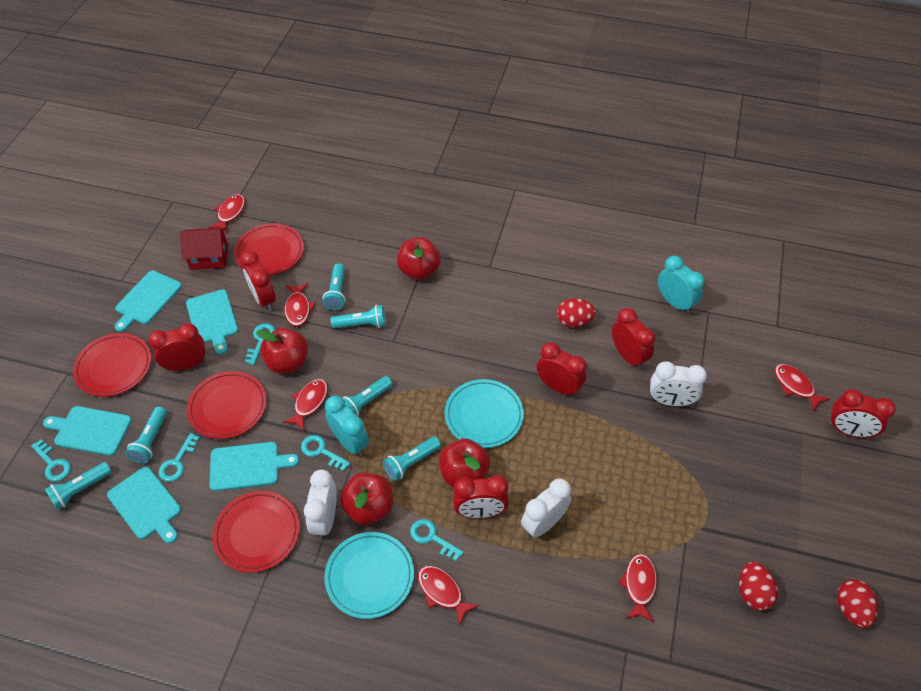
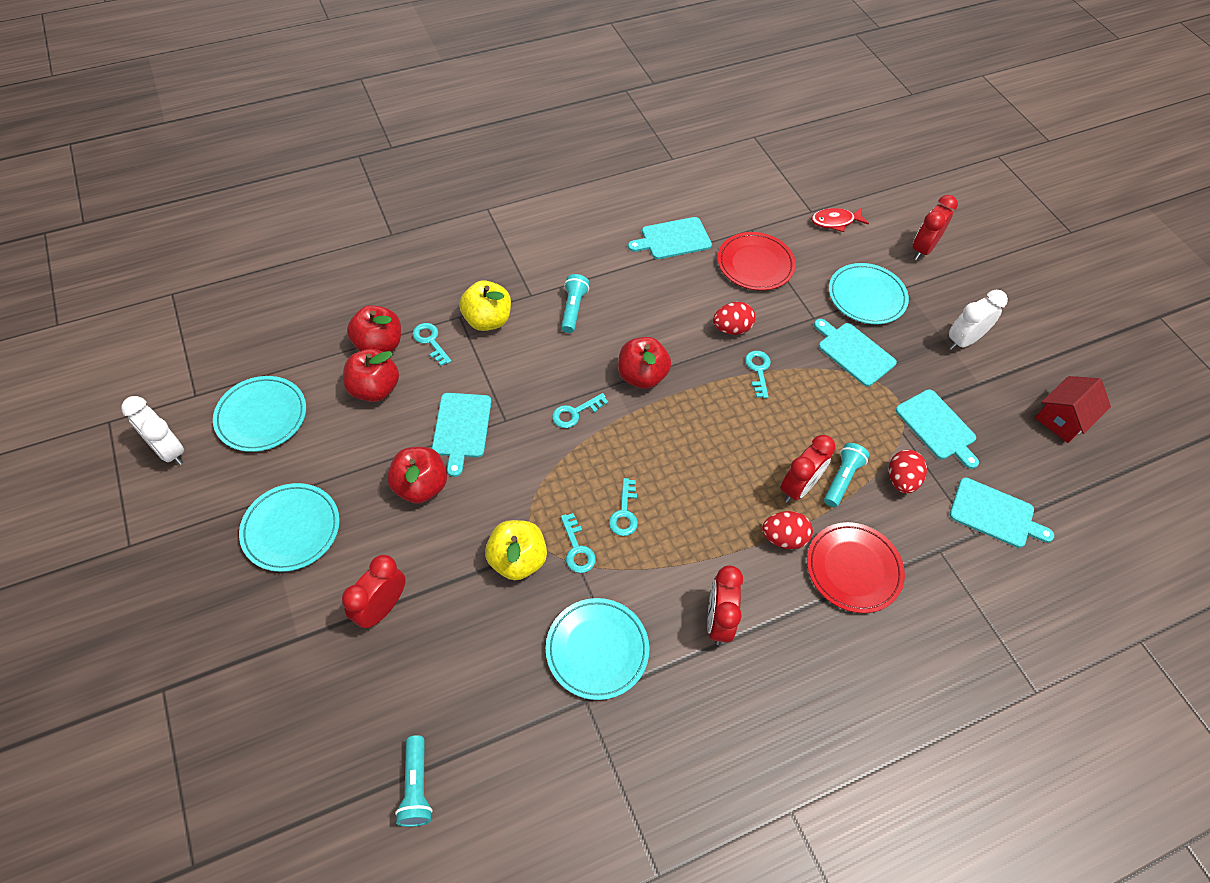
red clock: [148,323,206,371] [241,251,276,311] [453,475,509,518] [537,342,586,397] [612,308,655,369] [828,389,896,438] = 6 -> [342,555,406,629] [707,566,743,645] [781,435,835,503] [912,195,958,260] = 4
red fish: [209,194,245,233] [283,379,328,430] [285,283,316,327] [418,566,479,625] [618,554,657,622] [775,364,830,412] = 6 -> [811,207,869,232] = 1
red plate: [73,333,152,397] [187,371,267,439] [212,491,300,573] [234,223,304,275] = 4 -> [718,232,796,291] [807,522,905,613] = 2
turquoise clock: [325,396,369,456] [658,256,705,314] = 2 -> none = 0
turquoise flashlight: [45,462,112,510] [125,407,167,464] [323,263,345,311] [330,305,386,328] [343,376,392,416] [383,437,441,481] = 6 -> [395,735,432,827] [561,274,589,333] [824,443,869,507] = 3
turquoise plate: [324,532,414,619] [445,379,524,448] = 2 -> [213,376,306,452] [239,483,340,572] [546,598,649,700] [829,263,909,324] = 4
white clock: [304,470,337,539] [521,478,571,538] [650,362,707,406] = 3 -> [121,396,184,465] [949,290,1008,350] = 2
yellow apple: none = 0 -> [459,280,511,331] [485,520,547,580] = 2

